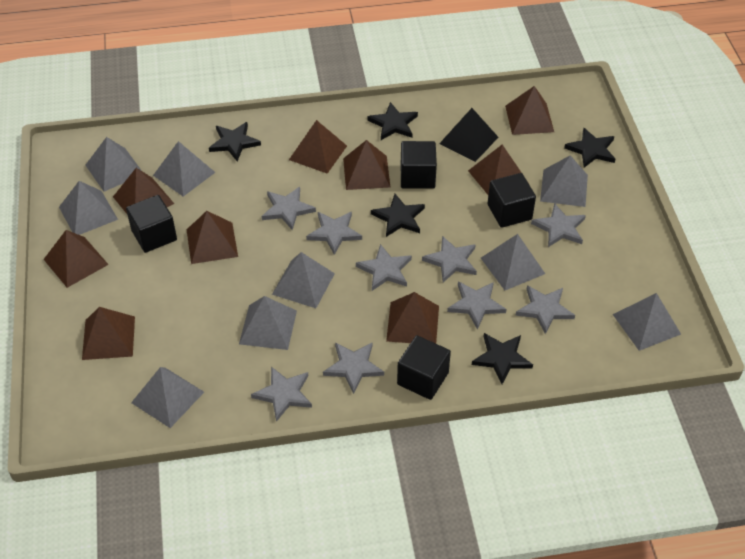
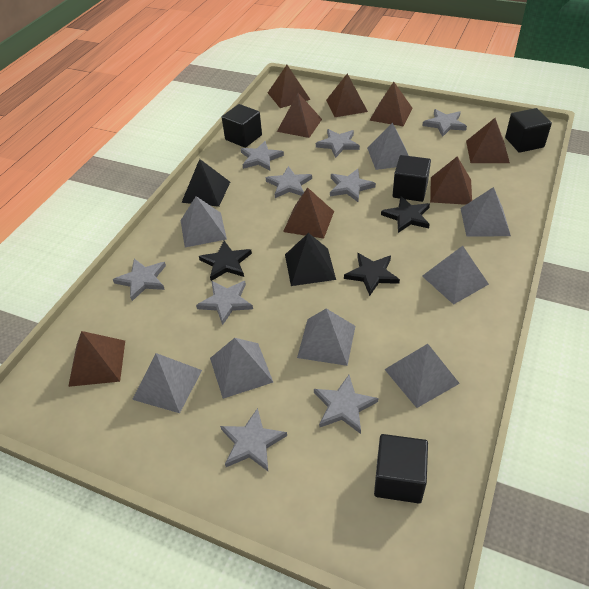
black pyramid: [439,108,498,162] = 1 -> [181,159,230,207] [285,233,336,286] = 2
black star: [209,122,261,161] [367,102,418,140] [371,194,425,237] [472,333,533,384] [564,128,616,168] = 5 -> [199,241,252,281] [344,253,400,296] [381,196,430,233] = 3
brown pyramid: [43,230,109,288] [82,307,135,360] [113,168,174,214] [187,211,238,264] [289,120,347,174] [343,140,390,190] [386,292,439,343] [468,145,529,195] [505,86,554,135] = 9 -> [68,331,125,387] [268,65,311,108] [277,93,322,138] [283,187,334,239] [326,74,368,117] [369,82,412,126] [430,156,472,205] [466,118,510,163] = 8
grey pyramid: [59,181,118,235] [86,137,142,192] [131,367,204,428] [153,141,216,196] [239,296,297,350] [272,252,335,308] [481,234,545,290] [540,155,588,207] [613,293,681,351] = 9 -> [132,353,202,413] [181,196,227,247] [210,338,273,399] [297,308,355,366] [367,122,409,170] [384,344,460,408] [422,246,489,305] [460,187,511,237] = 8

